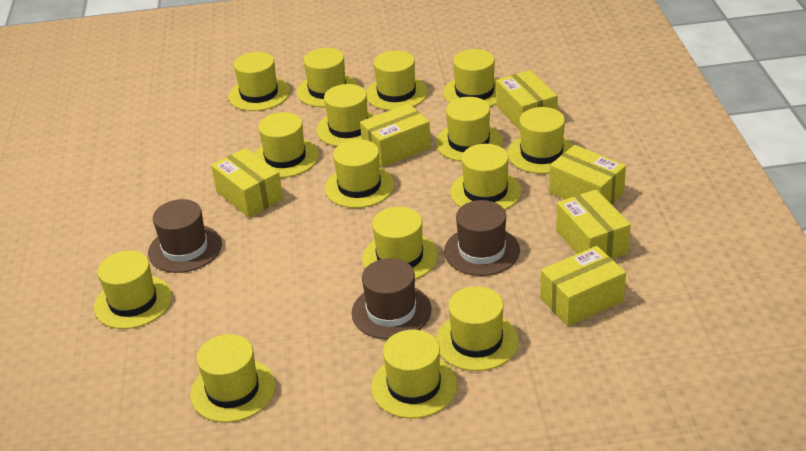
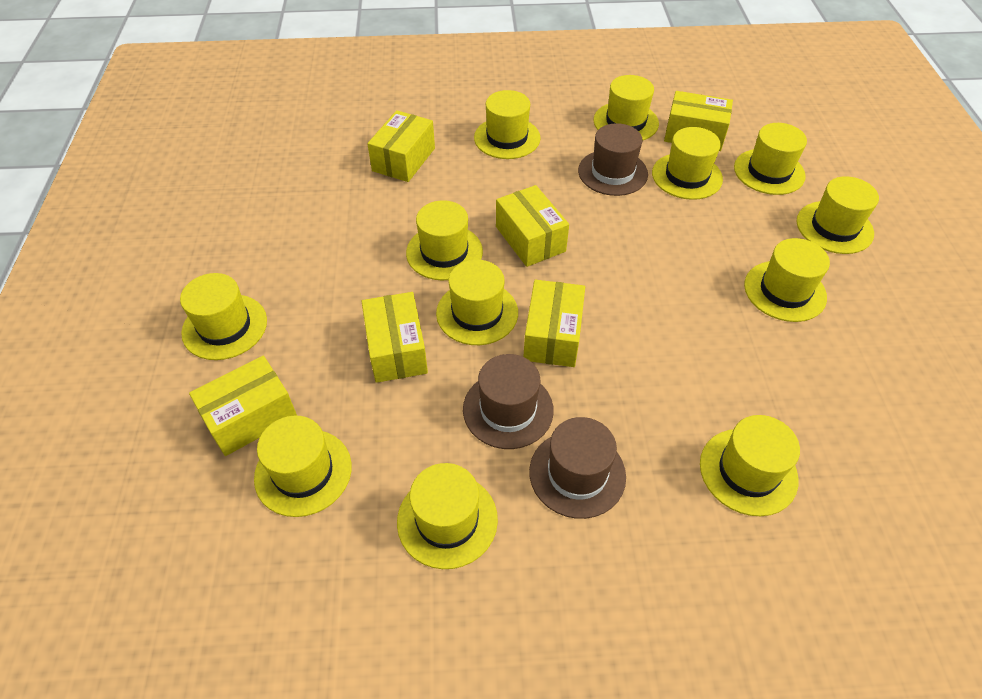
yellow hat: [94,251,172,329] [190,334,275,423] [228,52,290,111] [254,112,319,178] [297,48,358,107] [316,84,375,146] [325,139,394,208] [362,207,438,279] [366,50,428,110] [371,330,457,419] [435,97,503,162] [436,286,519,371] [443,49,498,107] [450,144,521,210] [507,107,574,174] = 15 -> [180,273,267,360] [254,415,352,517] [397,463,498,569] [406,200,483,280] [436,260,518,345] [474,90,541,159] [594,75,659,140] [652,127,723,200] [700,415,800,516] [734,123,807,195] [744,238,830,322] [797,176,879,254] = 12

